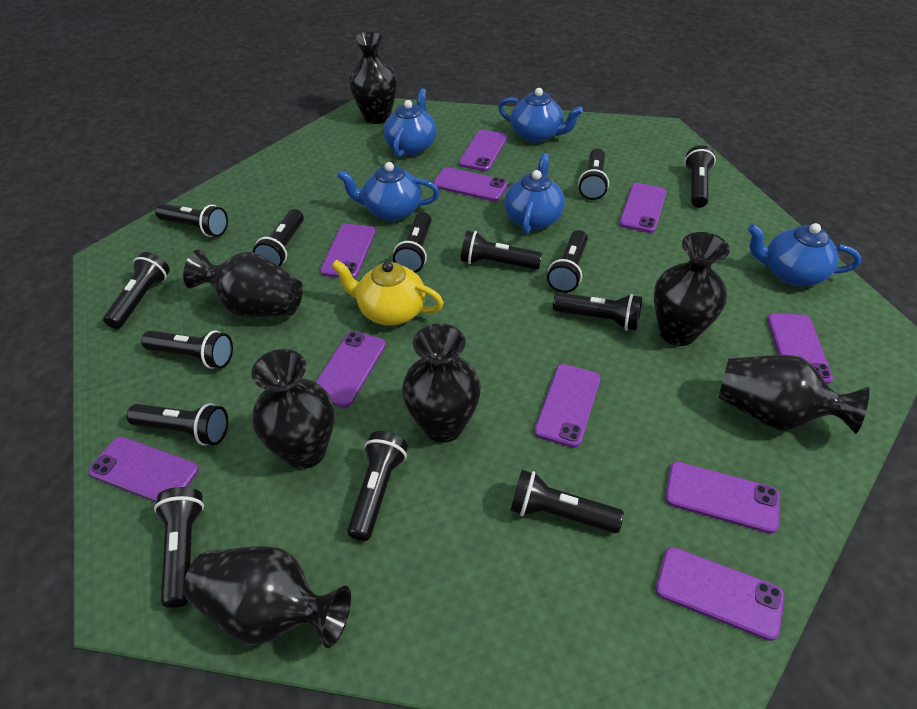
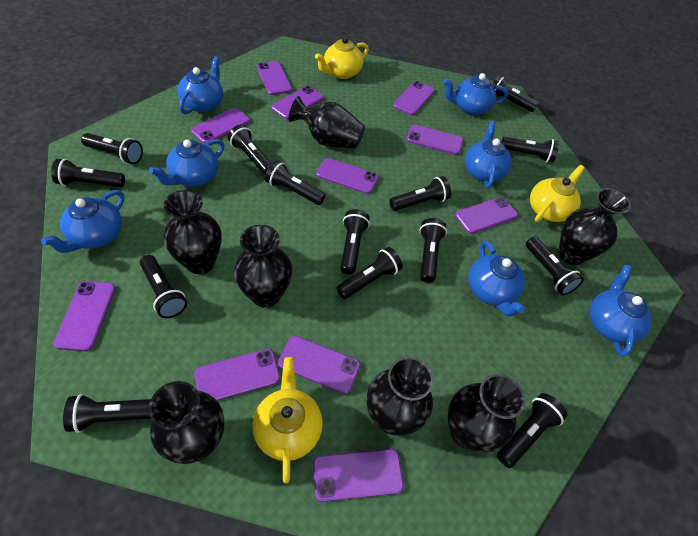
blue teapot: [337,162,440,221] [383,88,437,157] [498,88,583,143] [504,153,565,235] [748,223,861,286] = 5 -> [41,190,125,253] [149,139,225,187] [178,56,223,114] [444,73,508,115] [465,121,512,189] [468,240,526,316] [589,265,652,357] = 7
purple phone: [88,437,199,503] [316,331,386,408] [320,224,376,278] [433,167,508,201] [459,130,507,171] [534,364,601,448] [619,183,667,233] [655,547,784,641] [665,462,780,534] [767,314,833,384] = 10 -> [54,281,115,351] [191,108,250,144] [195,349,280,401] [257,61,292,95] [271,86,324,119] [278,336,360,394] [313,449,404,502] [316,158,379,194] [393,81,435,115] [407,125,463,155] [455,197,518,234] = 11
yellow teapot: [331,260,444,325] = 1 -> [252,357,323,483] [315,37,369,79] [530,165,585,222] = 3

